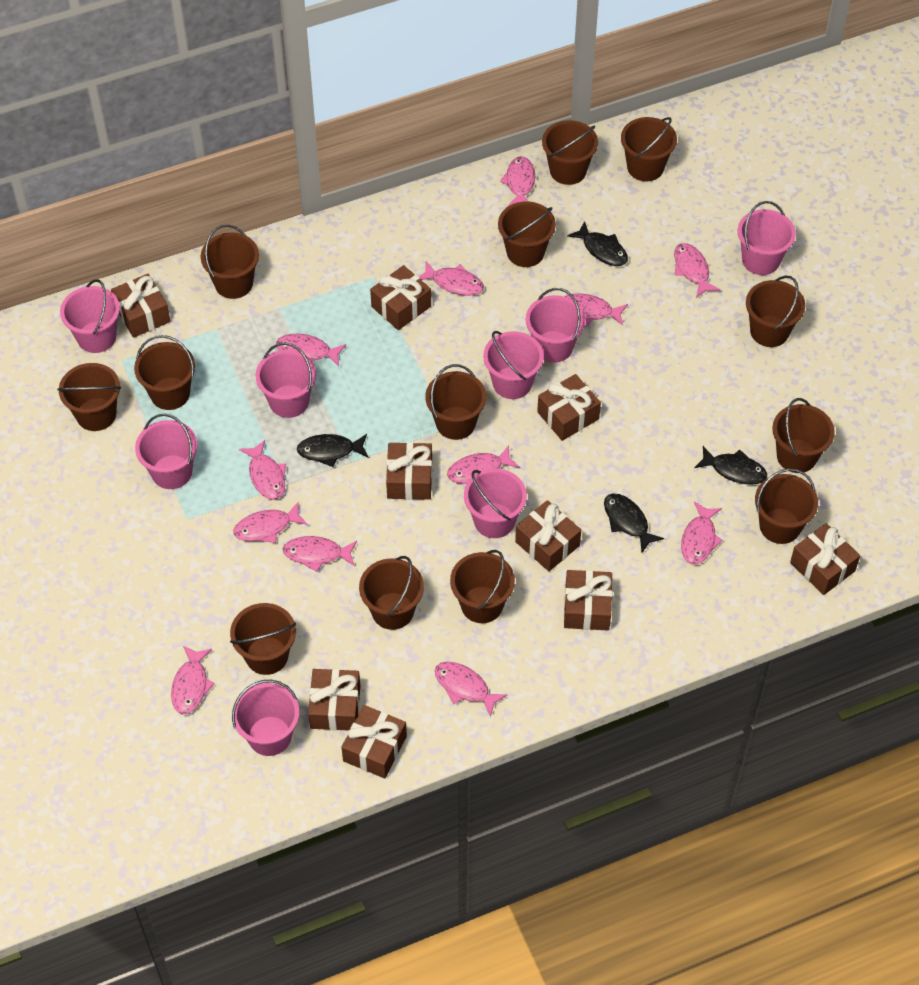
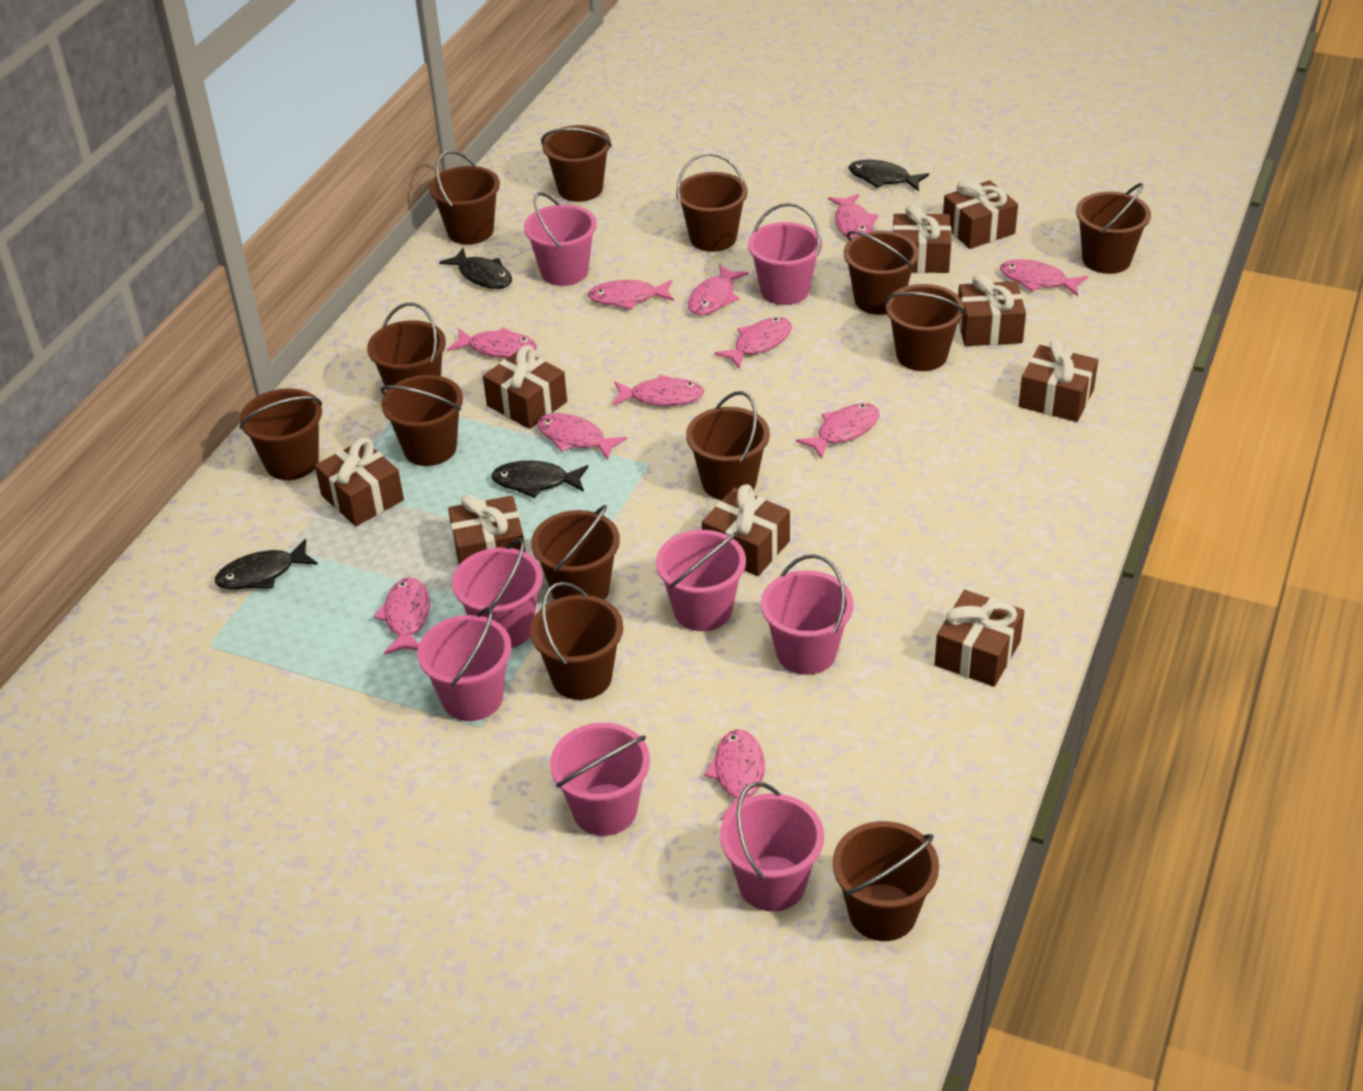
pink fish: [171,646,215,714] [233,501,308,543] [239,440,286,500] [276,334,346,366] [283,536,357,572] [419,261,484,296] [435,662,508,717] [447,445,519,484] [500,156,535,207] [564,294,628,326] [674,243,720,298] [681,501,723,564] = 12 -> [374,577,430,655] [447,327,537,358] [537,413,627,460] [588,280,674,310] [612,374,704,406] [688,264,749,315] [704,729,765,820] [714,317,792,369] [796,403,879,459] [828,194,878,239] [1000,259,1088,296] = 11

